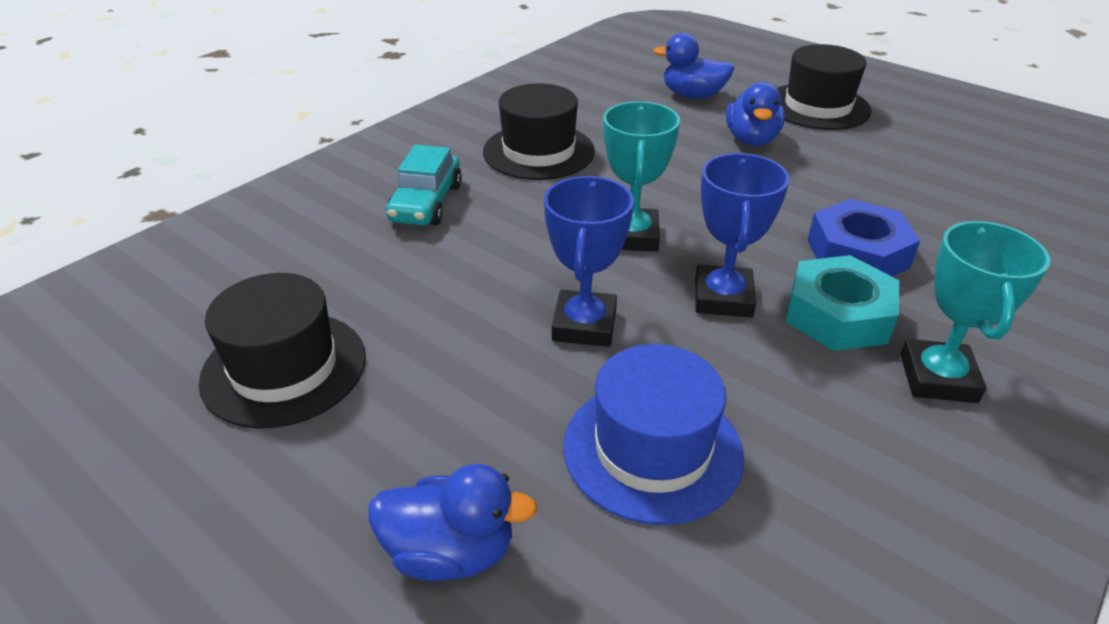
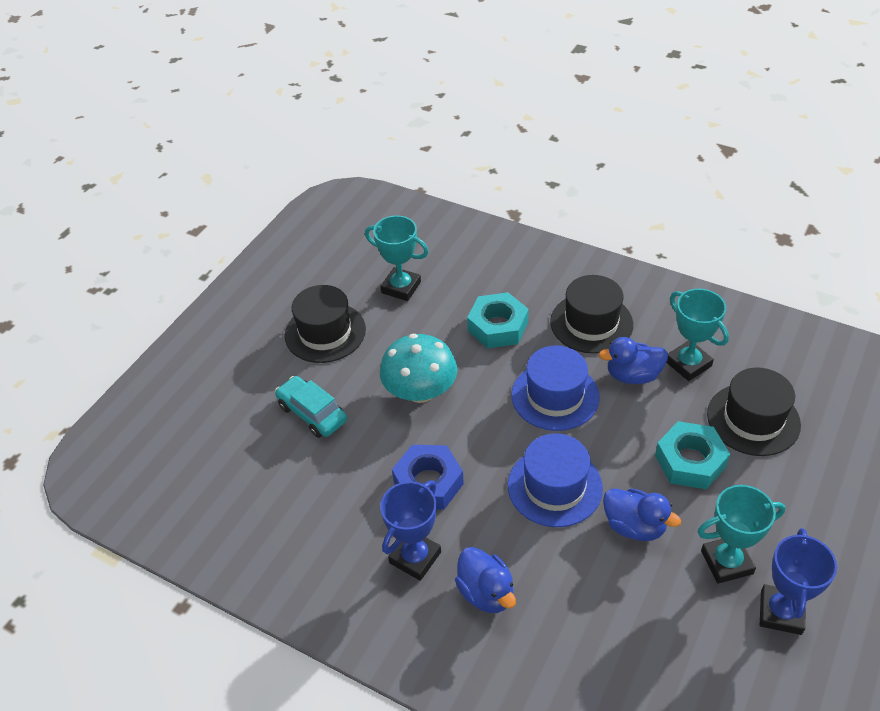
blue hat: [563,344,744,525] = 1 -> [508,433,603,527] [511,346,600,431] = 2
turquoise mushroom: none = 0 -> [380,334,458,403] = 1
turquoise nut: [786,255,900,351] = 1 -> [467,292,529,348] [655,421,730,489] = 2
turquoise trophy: [603,101,680,251] [900,221,1050,403] = 2 -> [365,215,429,301] [666,289,729,381] [697,485,786,584] = 3

